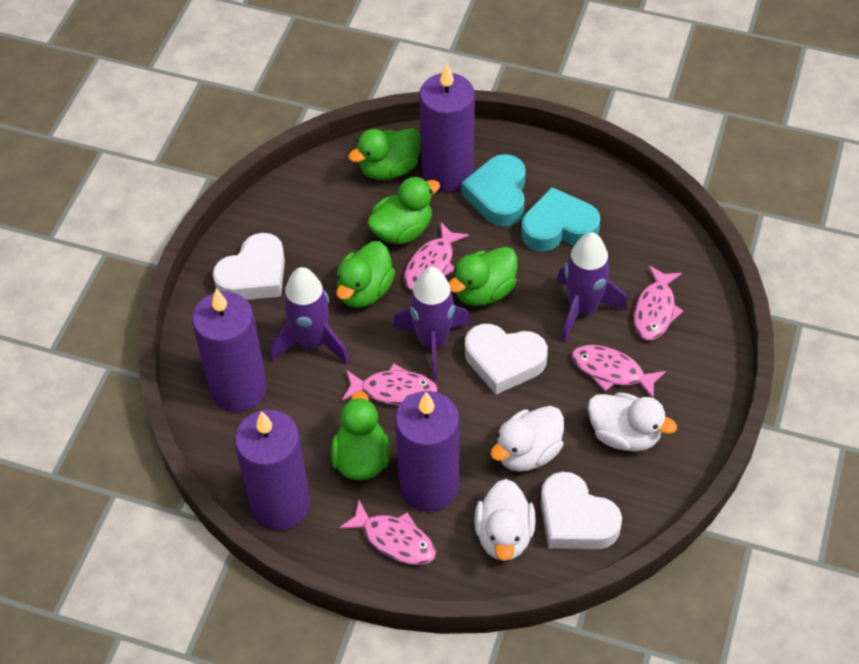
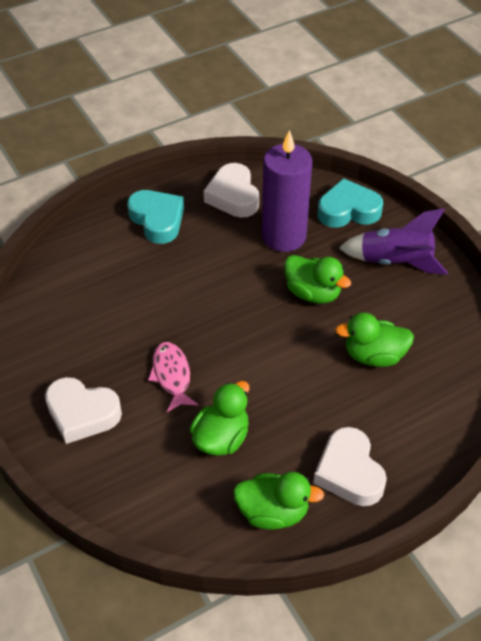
green duck: [331,391,390,480] [336,241,395,308] [348,128,421,180] [367,177,440,244] [449,246,518,306] = 5 -> [190,381,250,456] [233,472,324,530] [284,255,351,304] [335,312,414,367] = 4
pink fish: [339,500,436,565] [342,364,438,405] [404,223,469,290] [572,345,666,398] [634,265,683,340] = 5 -> [148,342,198,412] = 1
purple candle: [192,289,267,412] [234,410,310,530] [395,391,459,512] [419,63,475,192] = 4 -> [262,130,312,252] = 1
purple rocket: [270,267,349,364] [393,267,471,381] [557,232,627,342] = 3 -> [339,208,448,274] = 1
white duck: [474,479,536,561] [490,406,564,472] [588,392,677,452] = 3 -> none = 0

